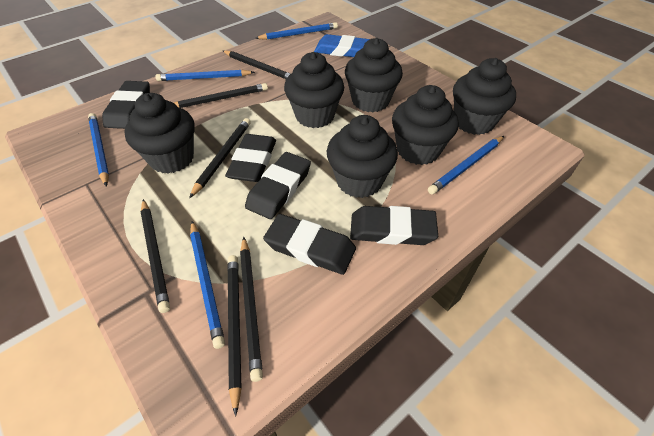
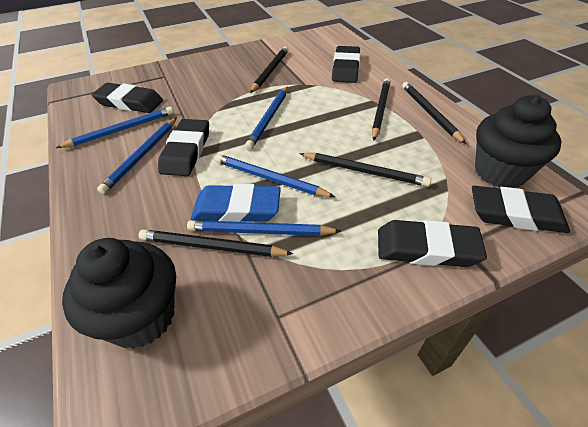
black cupcake: [124,93,195,174] [284,52,344,128] [326,115,398,198] [345,38,403,112] [392,85,459,165] [453,58,516,135] = 6 -> [62,238,176,349] [475,95,561,188] = 2
black pencil: [140,199,170,313] [174,83,268,108] [189,118,251,198] [223,50,291,79] [227,255,242,416] [240,237,263,382] = 6 -> [139,229,293,257] [250,47,288,93] [299,153,431,187] [372,78,390,141] [402,82,466,144] = 5

